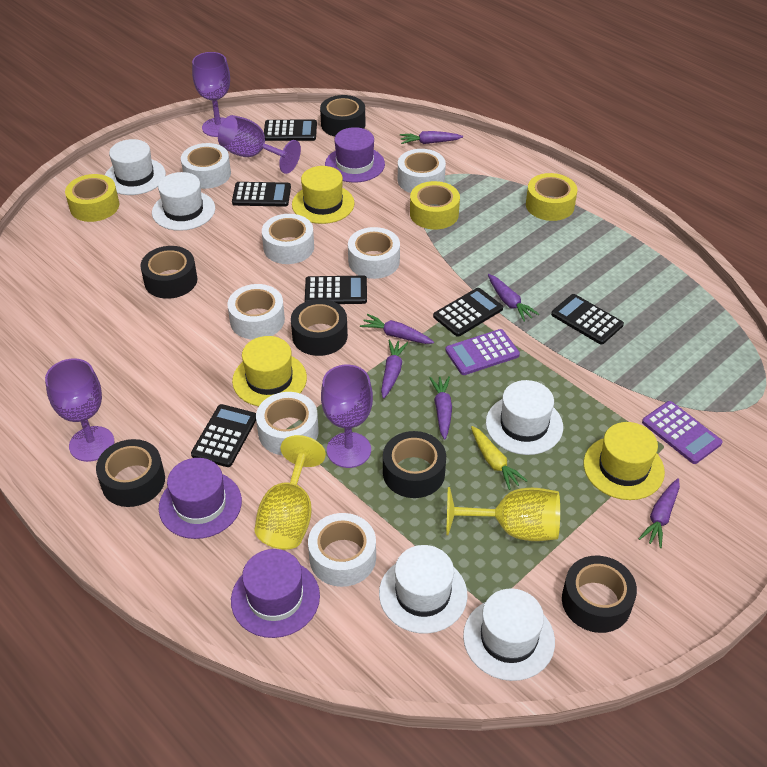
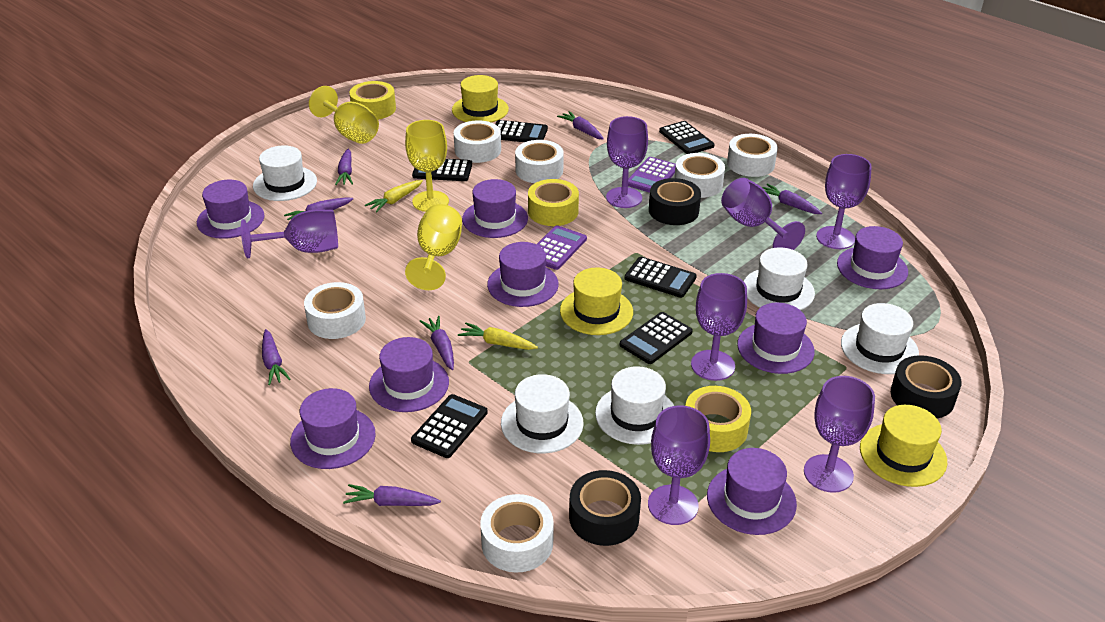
black tape: [96,439,165,507] [141,246,197,299] [291,299,348,356] [320,95,365,136] [383,431,446,498] [562,556,637,633] = 6 -> [569,470,641,546] [649,178,701,225] [891,355,962,418] = 3
purple carrot: [360,314,434,344] [381,339,408,399] [400,131,463,144] [429,376,452,440] [488,274,539,322] [638,478,680,548] = 6 -> [262,329,291,385] [284,197,353,220] [335,149,353,185] [343,484,441,506] [420,316,454,370] [557,111,604,139] [762,184,822,214] = 7
purple goblet: [45,358,114,462] [192,52,230,137] [218,115,301,174] [321,365,373,468] = 4 -> [241,210,338,258] [606,116,648,208] [648,405,710,525] [691,273,747,381] [721,178,805,250] [804,376,875,493] [816,154,872,249] = 7
purple hat: [159,458,242,539] [231,549,320,638] [325,127,385,183] = 3 -> [197,180,265,239] [290,388,376,469] [369,337,449,412] [462,179,528,238] [487,242,559,307] [707,448,797,535] [737,303,815,374] [837,226,908,289] = 8
white tape: [181,143,231,189] [227,284,285,340] [256,392,319,455] [262,214,314,264] [308,513,376,587] [348,227,400,279] [398,149,446,193] = 7 -> [304,282,366,339] [454,120,501,163] [480,494,554,573] [515,140,564,183] [674,153,725,198] [727,134,778,177] = 6
yellow carrot: [471,426,528,490] = 1 -> [365,180,423,212] [458,322,538,350] = 2
yellow goblet: [254,435,326,549] [446,487,560,541] = 2 -> [309,86,379,144] [405,120,449,212] [405,204,462,290] = 3

